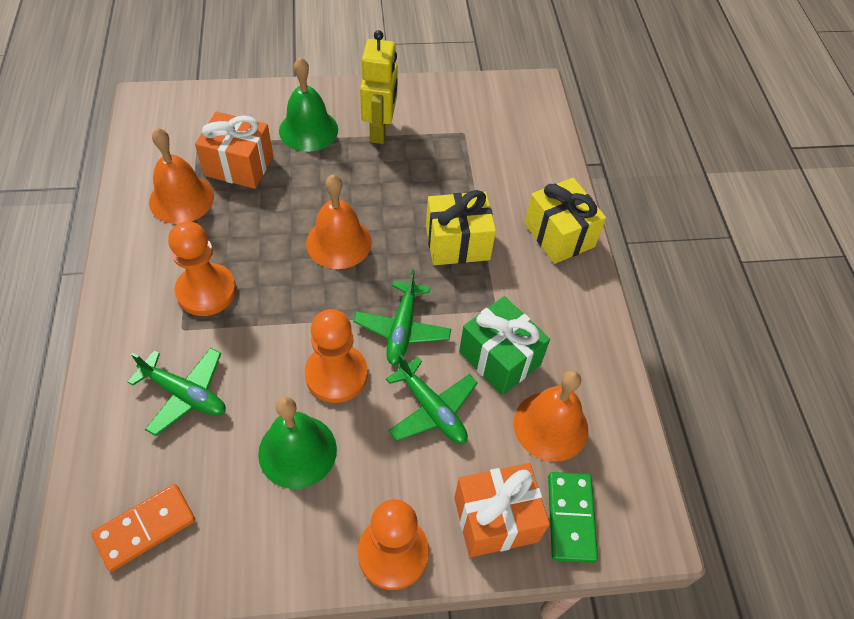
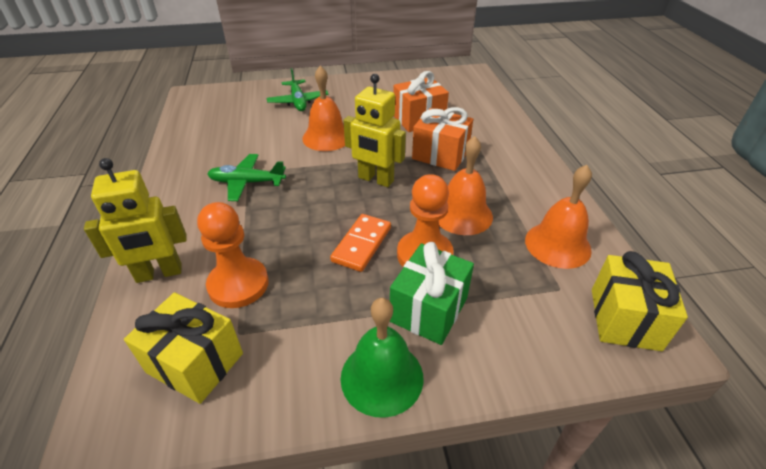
green bell: [258,397,337,489] [279,57,338,152] = 2 -> [341,298,423,418] = 1
green domino: [548,472,598,563] = 1 -> none = 0
green plane: [128,348,226,436] [353,269,451,365] [386,354,478,444] = 3 -> [207,154,286,201] [267,68,329,111] = 2
orange pawn: [168,221,236,316] [305,309,368,403] [358,499,429,590] = 3 -> [197,202,269,308] [397,174,454,267] = 2
yellow robot: [360,30,398,144] = 1 -> [84,158,186,283] [343,74,406,187] = 2

